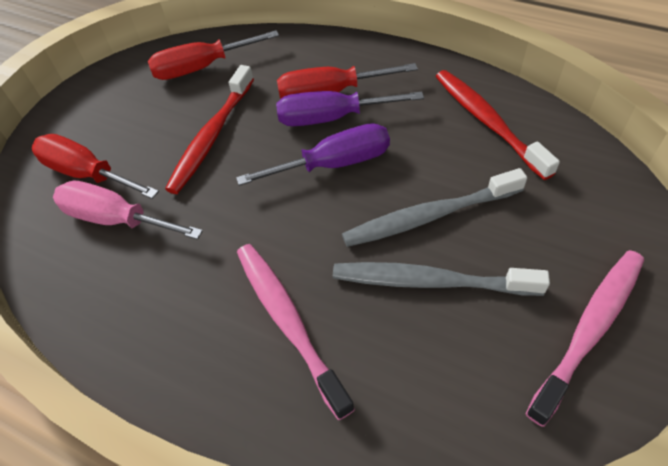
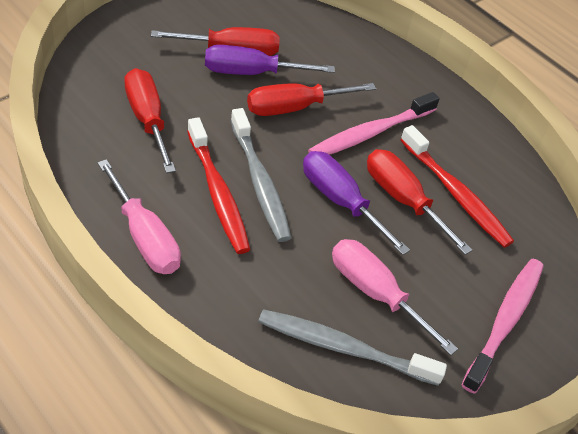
pink screwdriver: [53,181,203,240] = 1 -> [97,159,181,274] [332,239,458,355] = 2
red screwdriver: [32,134,159,199] [148,30,279,80] [277,63,418,98] = 3 -> [124,68,176,173] [151,27,280,56] [247,83,376,116] [367,149,472,255] = 4

